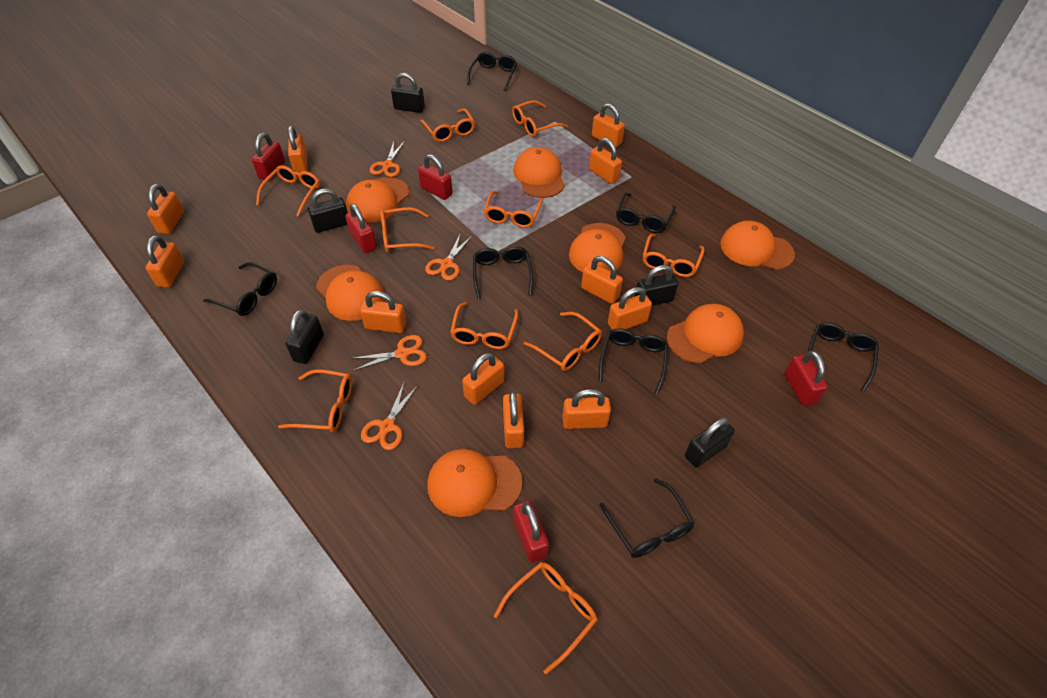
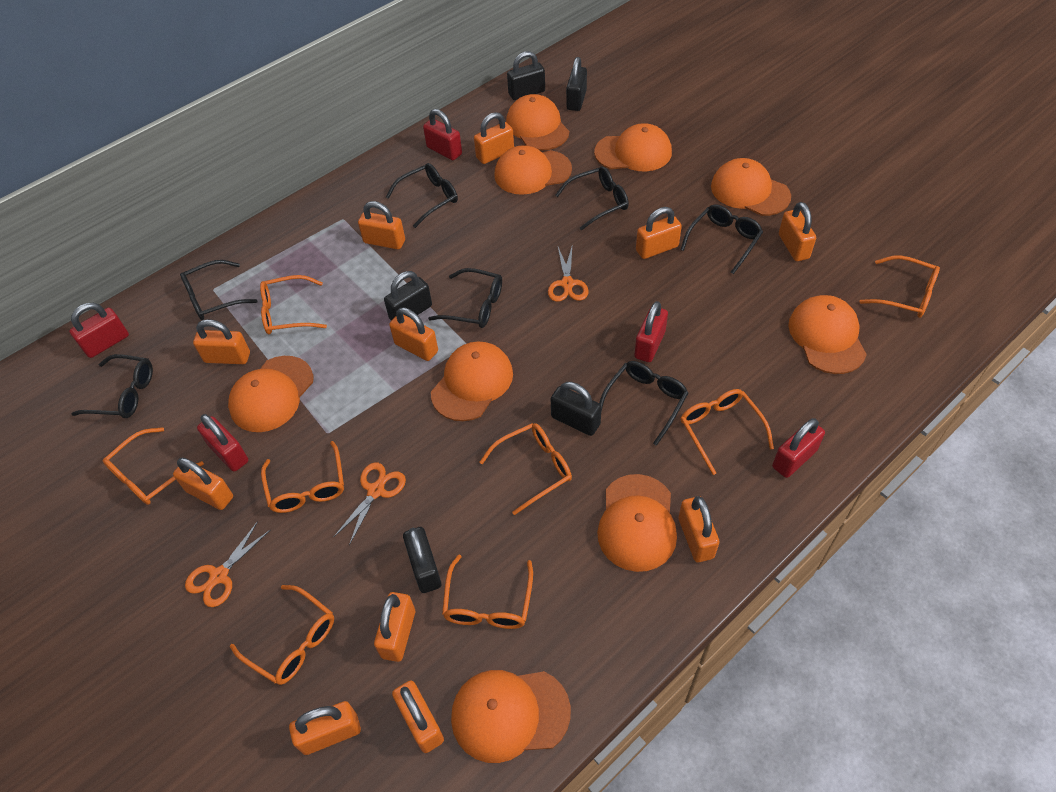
orange cap: [316,265,384,321] [346,177,409,222] [427,449,522,517] [513,147,565,198] [569,223,626,272] [667,304,744,364] [720,221,795,270] = 7 -> [228,356,313,432] [431,341,513,421] [451,670,571,763] [494,145,572,195] [506,94,569,151] [594,123,672,171] [597,474,677,572] [711,158,791,216] [788,295,867,374] = 9
orange glasses: [256,165,320,217] [278,369,352,432] [380,207,435,252] [420,108,475,142] [450,302,518,349] [484,191,543,228] [494,562,598,674] [512,100,568,137] [524,312,602,371] [642,234,705,277] = 10 -> [103,427,204,505] [230,585,334,685] [260,275,327,334] [261,441,344,513] [442,554,533,629] [480,423,572,515] [681,389,774,475] [860,255,940,318] = 8
orange scissors: [350,335,427,371] [361,383,418,450] [370,141,405,177] [425,233,472,280] = 4 -> [185,521,271,607] [334,463,406,545] [548,247,588,302] = 3

